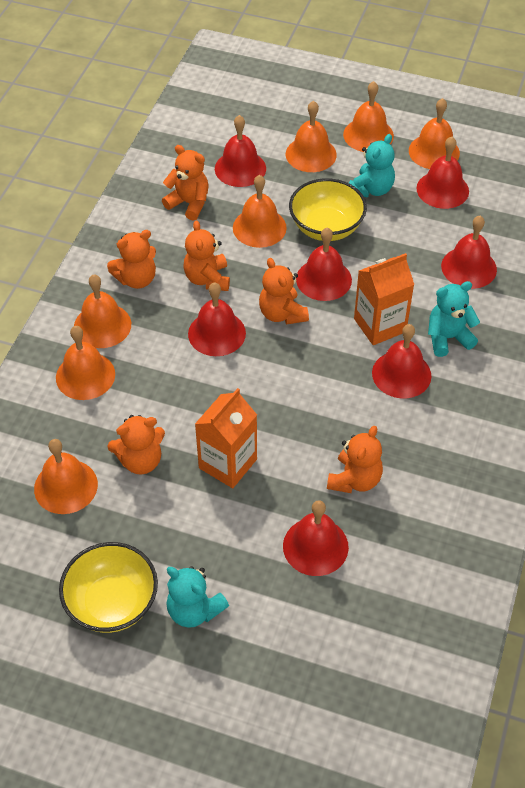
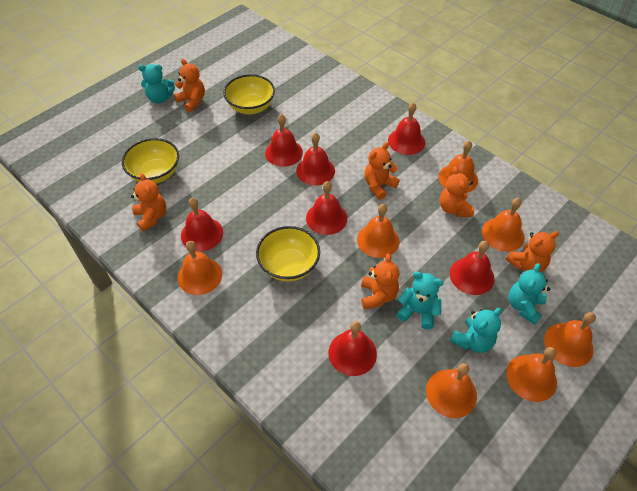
orange carton: [195,388,257,488] [354,253,414,345] = 2 -> none = 0
turquoise teddy bear: [166,566,229,628] [349,134,395,198] [428,281,480,357] = 3 -> [138,64,175,104] [397,272,444,330] [450,308,502,353] [509,263,550,325] = 4
yellow bowl: [59,542,158,633] [289,178,367,241] = 2 -> [122,138,179,184] [223,74,275,114] [256,226,320,282] = 3

